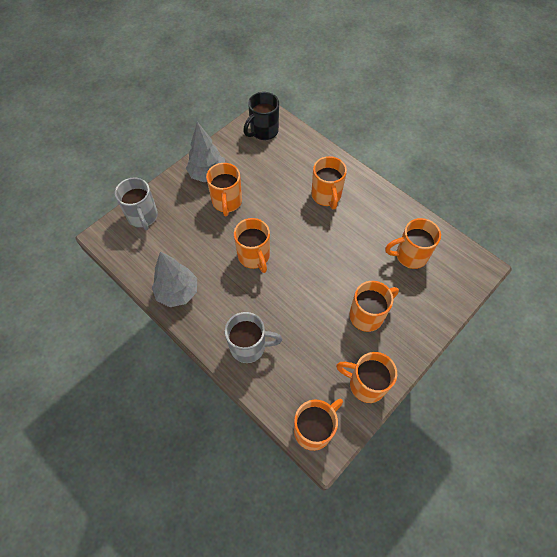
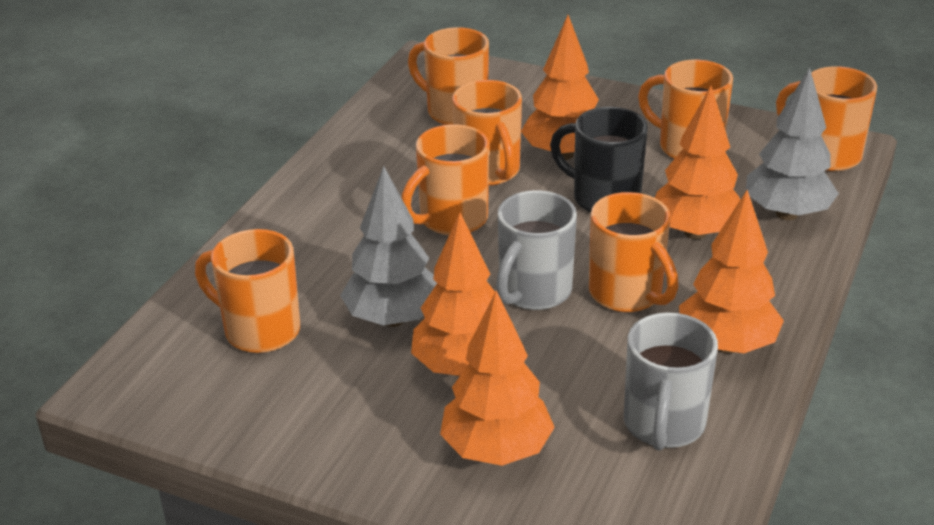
orange tree: none = 0 -> [411,212,502,376] [440,290,555,466] [521,15,599,160] [655,86,740,239] [679,190,784,354] = 5

